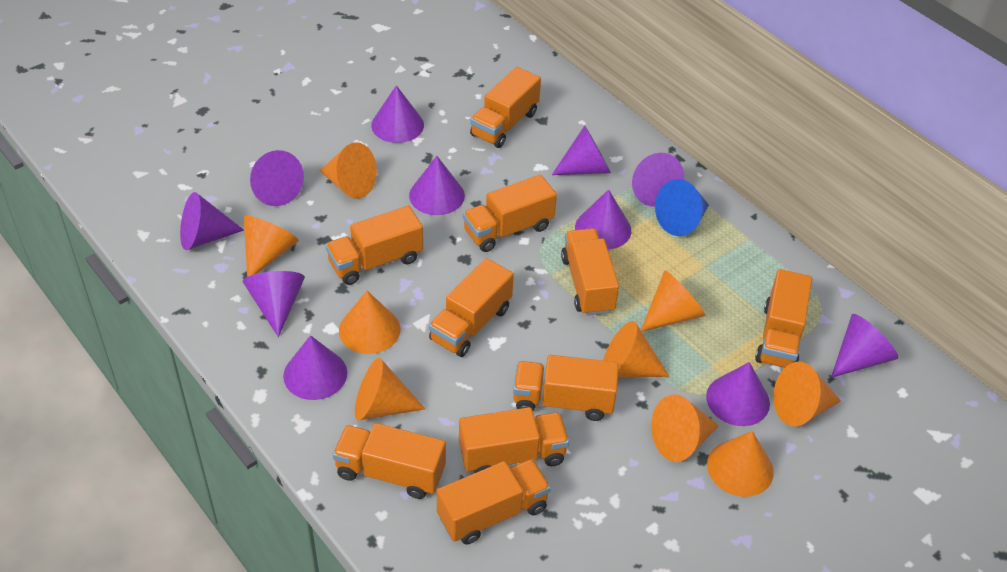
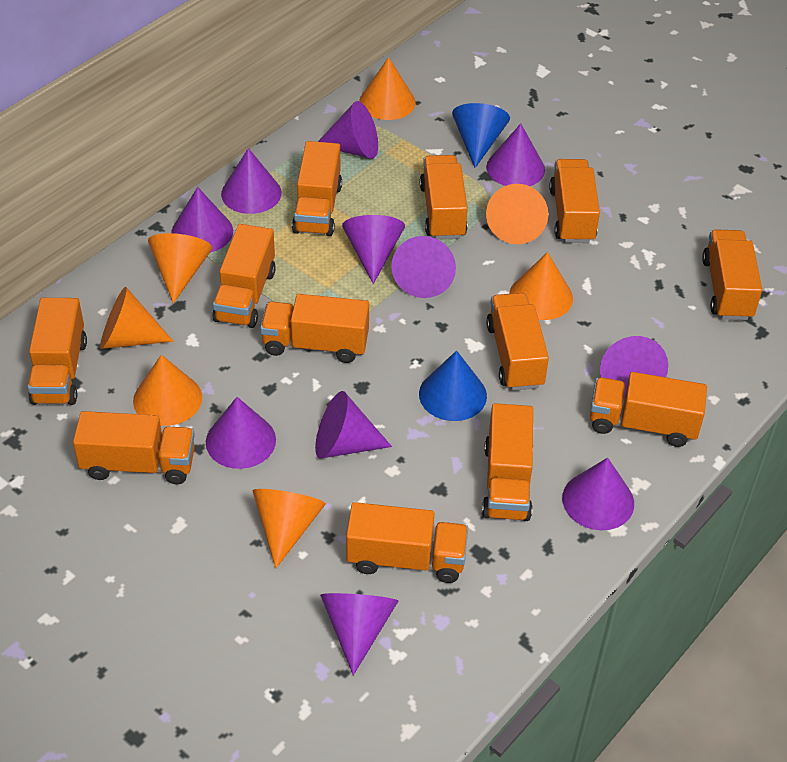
blue cone: [655,179,709,236] = 1 -> [419,350,487,421] [452,103,510,168] = 2
orange cone: [244,216,299,277] [320,142,377,199] [339,291,400,354] [355,358,425,421] [603,321,670,378] [641,270,705,332] [651,394,719,462] [707,431,774,497] [773,362,841,426] = 9 -> [100,287,173,349] [133,355,202,426] [148,233,212,304] [253,489,326,569] [359,57,416,120] [486,184,548,244] [509,252,573,320] = 7
orange truck: [326,206,423,285] [333,423,446,499] [429,258,514,357] [437,459,551,545] [459,407,569,473] [463,174,557,252] [470,67,541,148] [513,355,619,421] [561,228,619,316] [755,269,812,368] = 10 -> [27,298,87,405] [73,411,195,484] [212,224,276,328] [260,294,369,363] [292,141,342,236] [346,502,468,583] [420,155,468,240] [482,403,533,521] [486,293,549,391] [549,159,600,243] [590,372,707,447] [702,229,762,320] = 12

